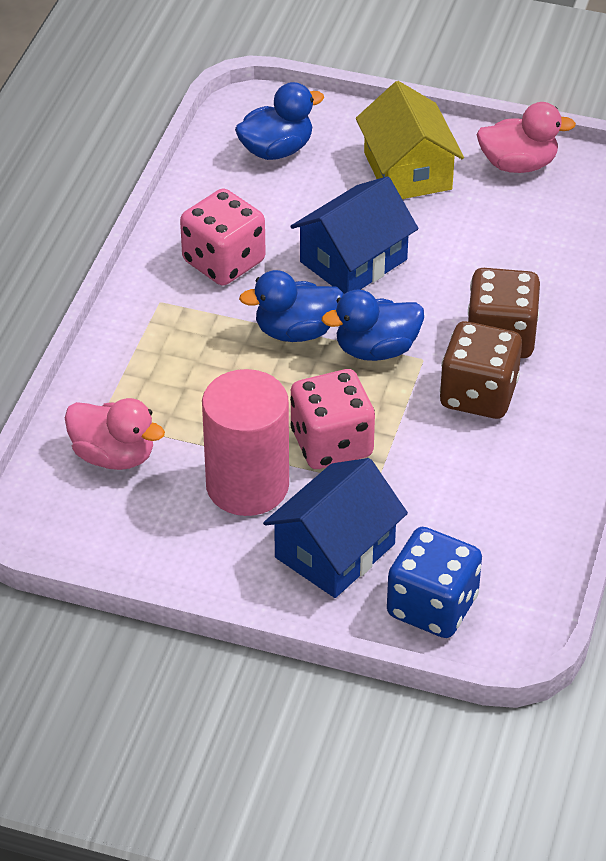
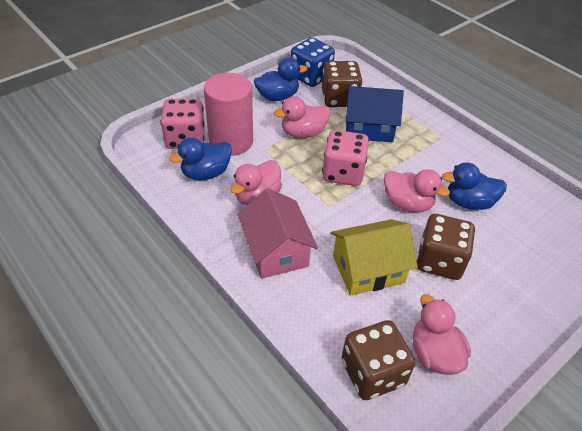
blue house: [263,458,408,598] [290,176,419,294] = 2 -> [346,86,404,142] = 1
brown dice: [440,321,522,419] [468,268,540,358] = 2 -> [322,61,363,107] [342,320,415,400] [417,214,475,280] = 3
pink duck: [65,398,165,470] [477,102,576,173] = 2 -> [230,160,282,205] [274,96,330,138] [384,169,450,212] [413,294,471,375] = 4
pink house: none = 0 -> [237,188,318,279] = 1

